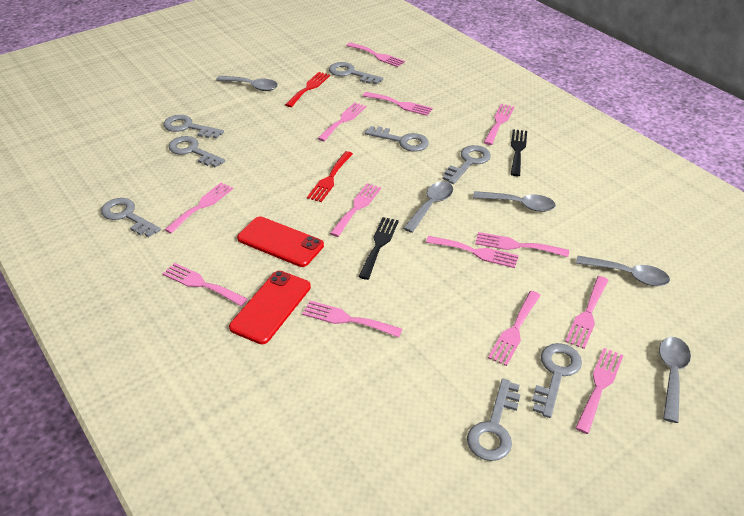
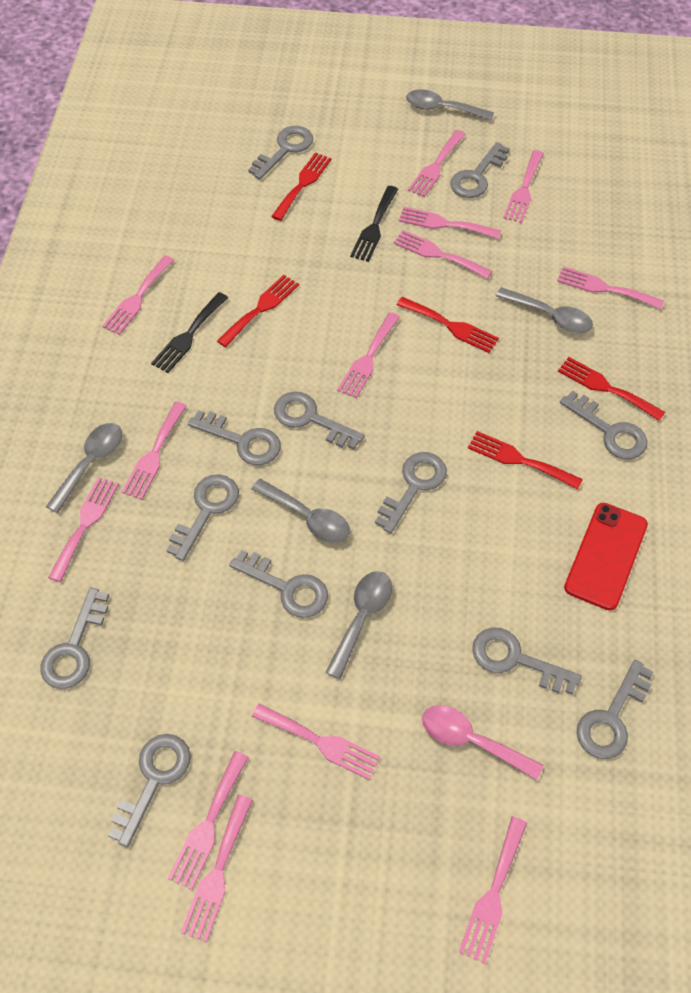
grey key: [101,198,161,237] [164,115,224,139] [168,136,225,168] [329,62,383,85] [365,126,429,152] [443,145,491,184] [467,379,521,461] [532,343,582,418] = 8 -> [40,587,109,689] [108,734,191,848] [166,474,239,561] [188,410,281,465] [229,550,328,618] [248,126,313,179] [274,391,365,450] [375,452,447,533] [450,142,510,198] [472,628,582,695] [560,391,647,459] [577,660,653,759] = 12
pink spoon: none = 0 -> [422,705,543,780] = 1
red fork: [285,72,330,107] [307,151,353,202] = 2 -> [217,275,299,347] [271,152,332,221] [397,297,499,353] [468,431,583,490] [558,357,665,421] = 5
red phone: [229,271,311,344] [237,216,324,267] = 2 -> [564,503,648,611] = 1

